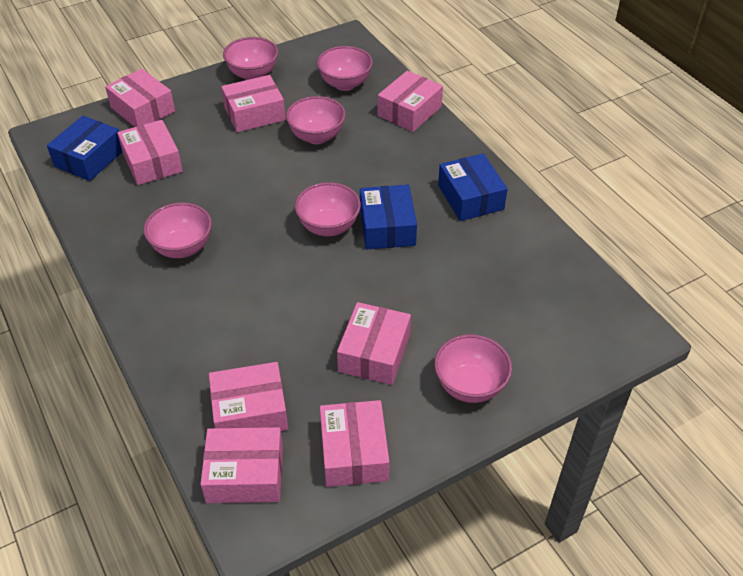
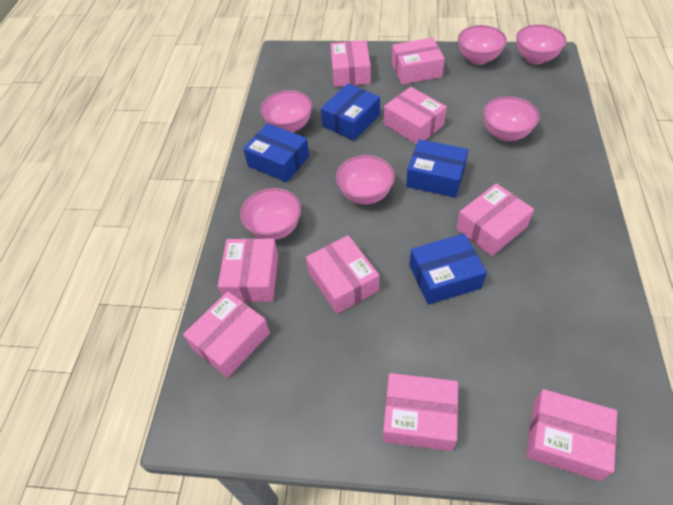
blue box: [47,116,122,181] [360,185,417,249] [438,154,508,221] = 3 -> [243,123,309,182] [321,83,380,141] [406,139,468,198] [409,234,487,305] = 4
pink box: [105,69,175,127] [117,120,183,185] [201,427,283,503] [209,362,288,431] [221,75,286,132] [320,400,389,487] [337,302,411,385] [378,71,443,132] = 8 -> [183,291,270,378] [218,238,278,302] [306,235,379,314] [330,40,371,87] [383,373,458,451] [384,87,447,144] [392,37,445,85] [456,183,534,256] [526,389,617,481] = 9

